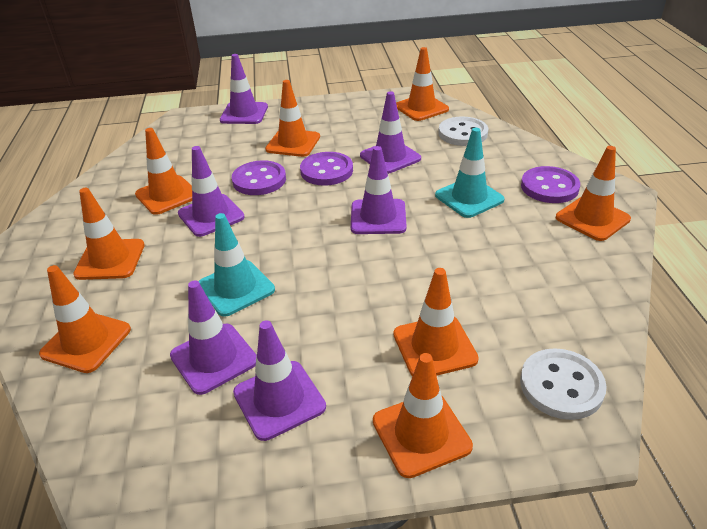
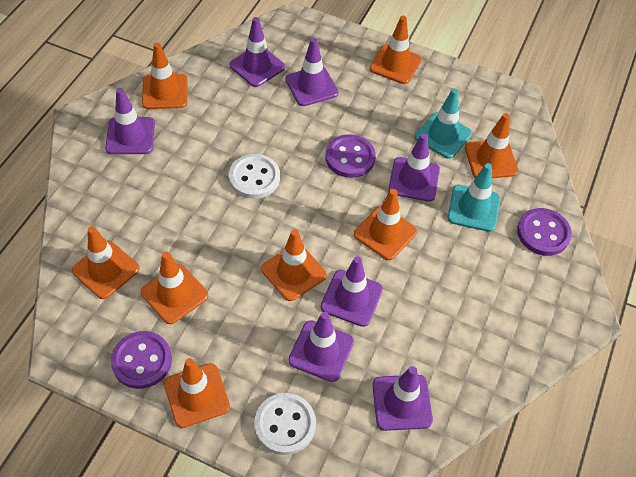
purple traffic cone: [170,280,256,395] [178,146,245,237] [220,54,268,124] [233,320,326,441] [351,146,407,234] [360,91,421,174] = 6 -> [105,88,155,154] [230,17,285,87] [285,38,339,106] [288,312,354,382] [321,256,383,327] [372,366,433,431] [388,133,440,202] = 7

